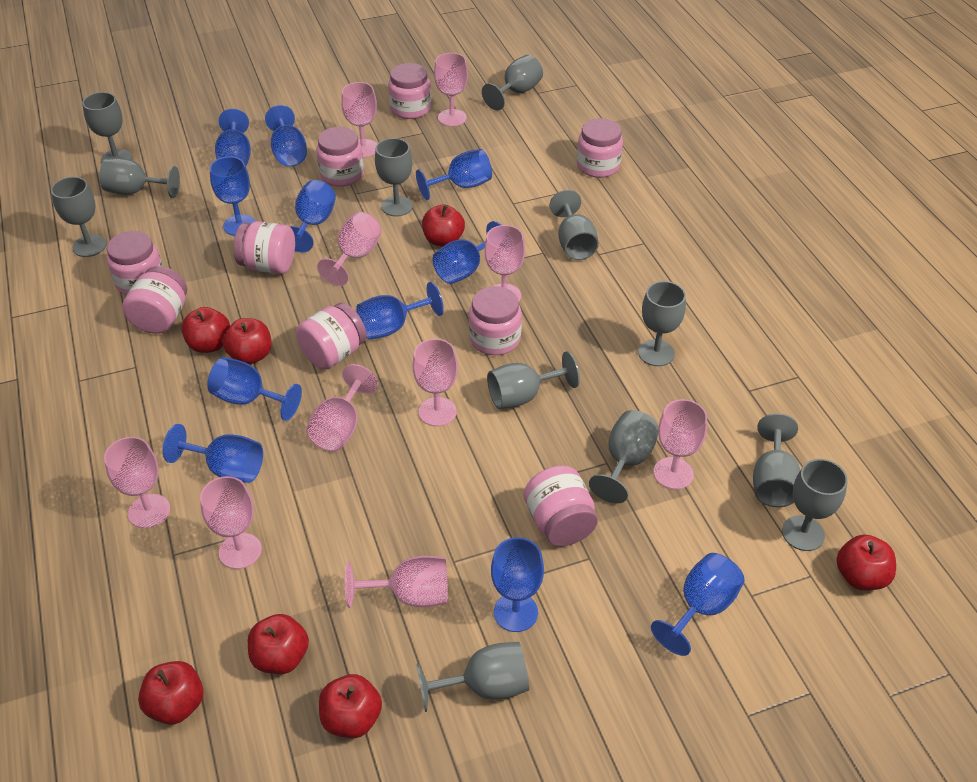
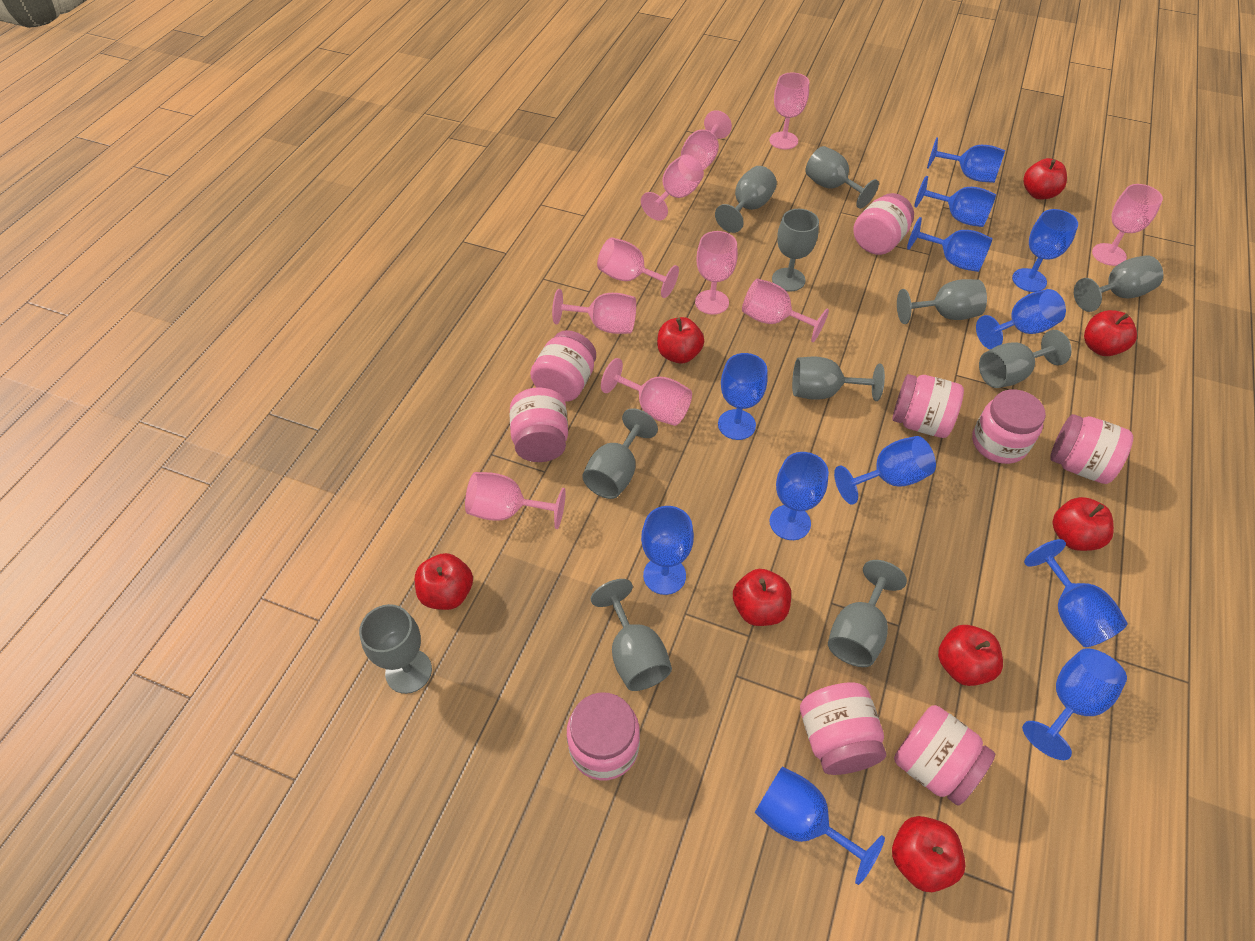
blue goblet: [163,424,263,483] [207,357,302,421] [210,157,255,236] [215,108,251,166] [265,105,307,166] [290,180,336,252] [356,282,444,340] [416,149,492,200] [433,221,501,284] [491,537,544,632] [651,553,745,656] = 11 -> [641,506,694,595] [718,353,768,440] [755,766,885,885] [770,452,829,540] [834,436,936,505] [907,217,993,272] [914,176,996,227] [927,137,1005,183] [976,289,1066,350] [1012,209,1078,292] [1022,648,1127,760] [1024,539,1128,647] = 12
grey goblet: [51,177,107,257] [82,92,132,163] [99,158,180,198] [375,138,413,216] [417,642,529,712] [482,55,543,110] [487,351,580,409] [550,190,599,260] [589,410,659,504] [638,281,686,366] [753,413,800,507] [782,459,848,551] = 12 -> [359,604,432,694] [582,408,658,499] [590,579,672,691] [715,166,777,233] [772,209,819,292] [792,356,885,401] [806,146,879,209] [828,560,907,667] [897,279,987,324] [979,330,1072,388] [1074,255,1163,312] = 11
red apple: [138,661,204,725] [181,307,230,353] [223,318,271,364] [248,614,309,674] [319,674,382,738] [422,204,465,247] [836,534,896,590] = 7 -> [415,553,473,610] [657,317,704,364] [733,569,791,626] [892,816,965,892] [938,625,1003,686] [1023,158,1067,199] [1053,497,1114,551] [1084,310,1137,356] = 8

